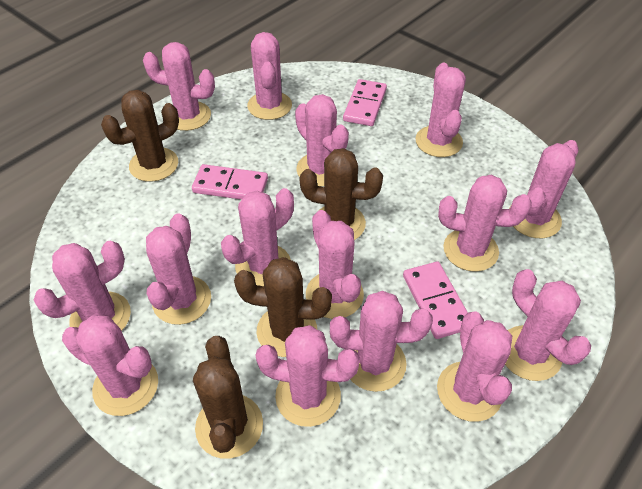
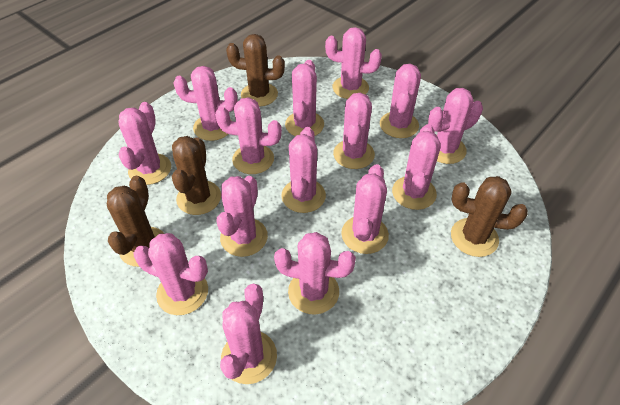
pink domino: [192,164,268,200] [343,79,387,126] [403,261,468,339] = 3 -> none = 0

